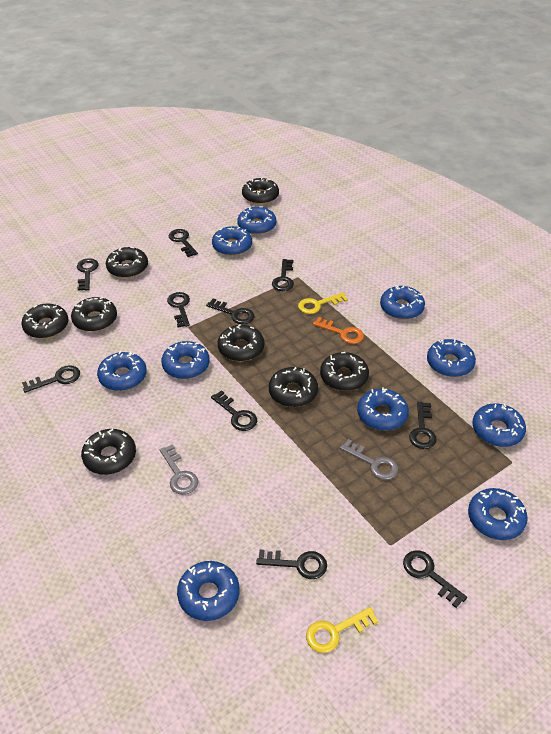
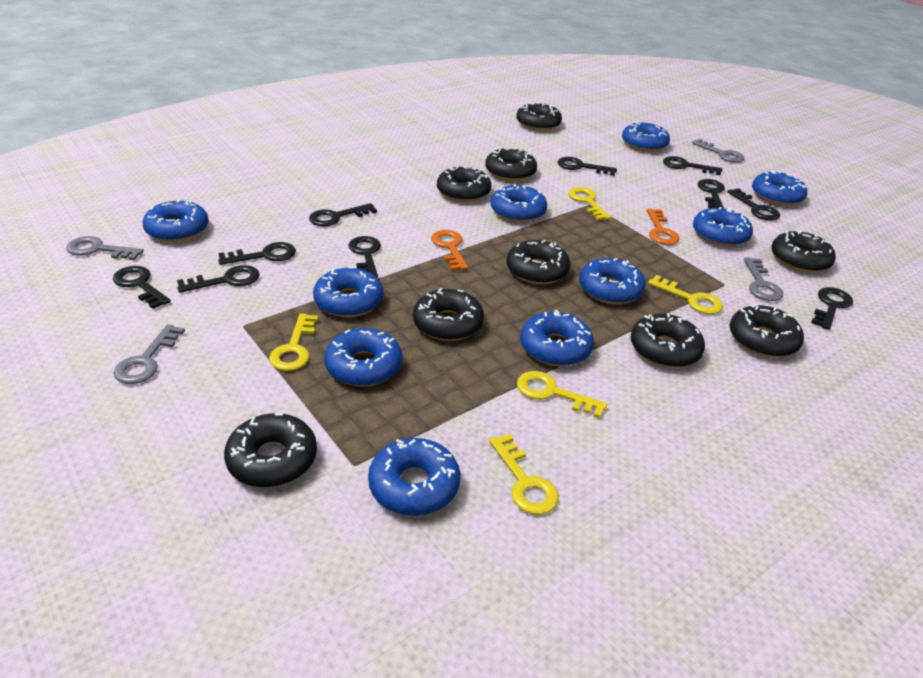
black donut: [21,304,68,339] [71,297,117,332] [81,429,136,475] [106,247,148,278] [218,324,264,361] [242,177,279,204] [269,367,318,407] [320,352,369,391] = 8 -> [224,413,317,487] [413,288,484,341] [437,166,491,202] [485,148,537,181] [506,240,571,284] [516,103,562,131] [630,313,705,368] [730,304,804,357] [771,229,836,273] = 9
grey key: [160,444,198,495] [340,439,398,480] = 2 -> [66,236,144,260] [113,324,185,384] [692,139,744,163] [744,257,783,301] = 4
orange key: [313,317,364,344] = 1 -> [431,230,468,271] [647,209,679,245] = 2
yellow key: [298,292,348,314] [306,607,378,653] = 2 -> [269,313,318,371] [489,434,559,515] [517,371,608,418] [568,187,611,220] [648,275,723,314] = 5

